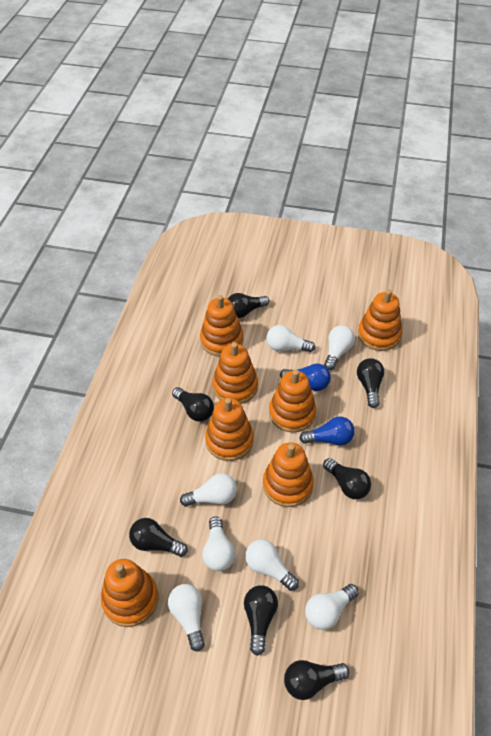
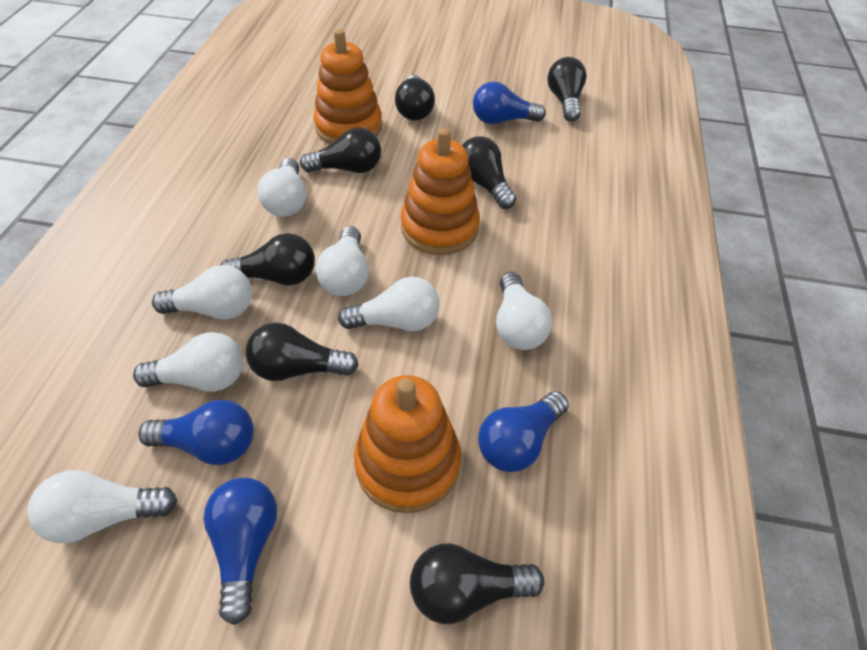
blue light bulb: [280,364,331,391] [299,416,355,446] = 2 -> [138,400,254,465] [203,478,277,625] [473,82,546,124] [478,391,569,472] = 4
orange stacking toy: [101,559,158,627] [200,295,243,357] [205,398,254,461] [212,342,258,404] [263,442,314,507] [269,370,316,433] [358,289,402,351] = 7 -> [313,29,382,144] [354,375,461,514] [401,128,480,255] = 3

